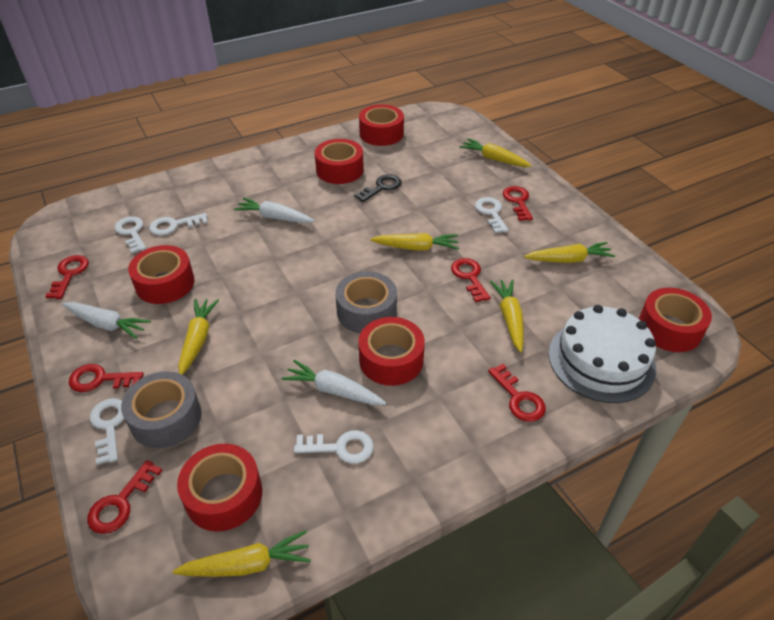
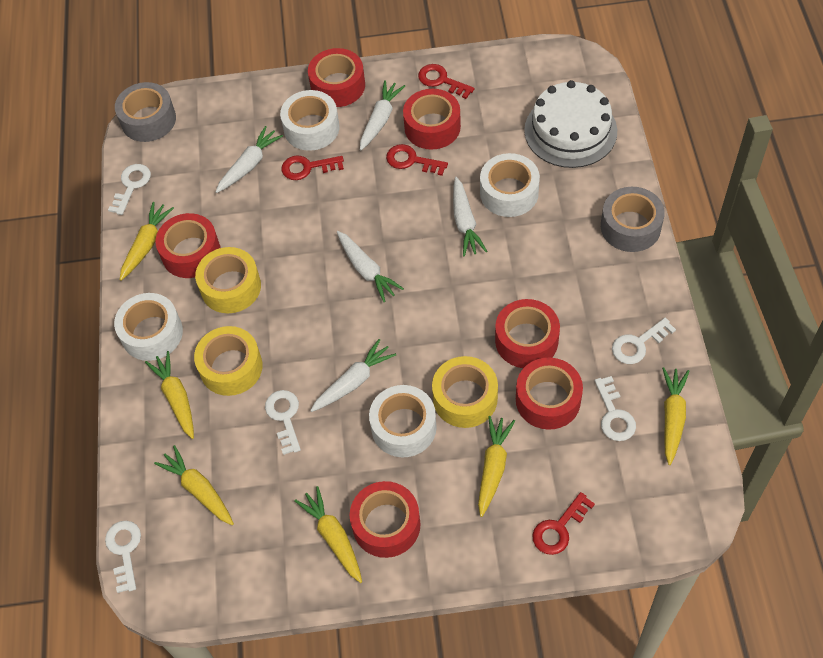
black key: [354,174,402,202] = 1 -> none = 0
red key: [45,255,89,299] [69,364,144,392] [87,460,162,534] [451,258,491,302] [488,364,546,422] [503,186,533,221] = 6 -> [282,155,344,180] [386,144,448,176] [418,64,474,99] [532,492,595,555] = 4
white carrot: [62,302,151,339] [234,197,314,223] [282,360,386,405] = 3 -> [216,126,283,193] [310,339,396,412] [337,231,404,302] [360,80,405,150] [453,177,487,257] = 5
white tape: none = 0 -> [114,293,183,361] [280,90,339,151] [369,385,437,457] [480,153,540,217] = 4
yellow tape: none = 0 -> [194,326,263,396] [195,247,261,313] [432,356,498,428] = 3

